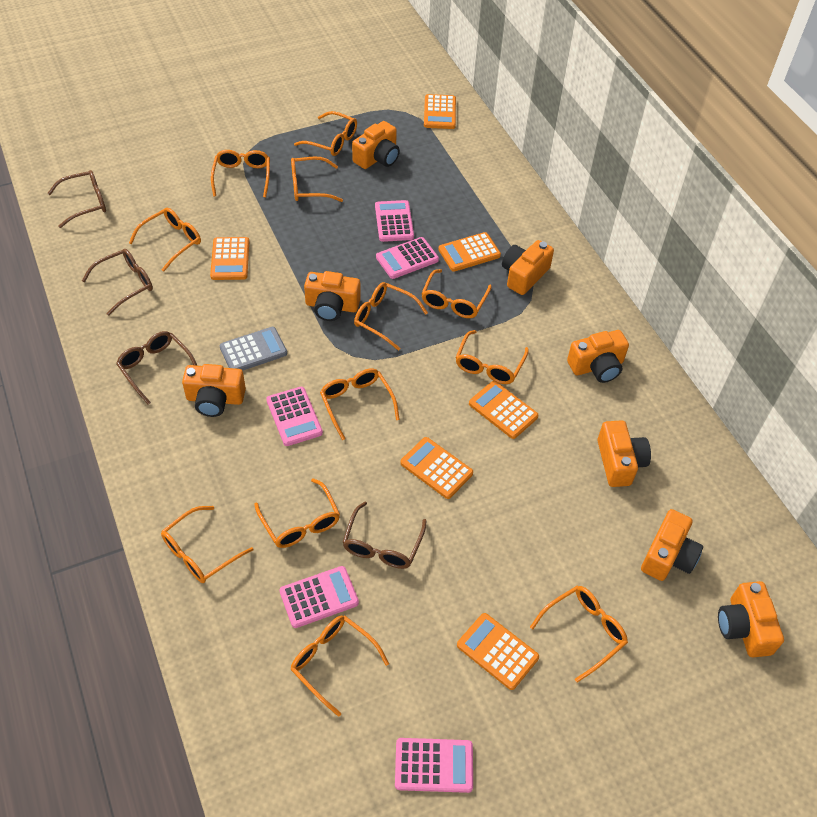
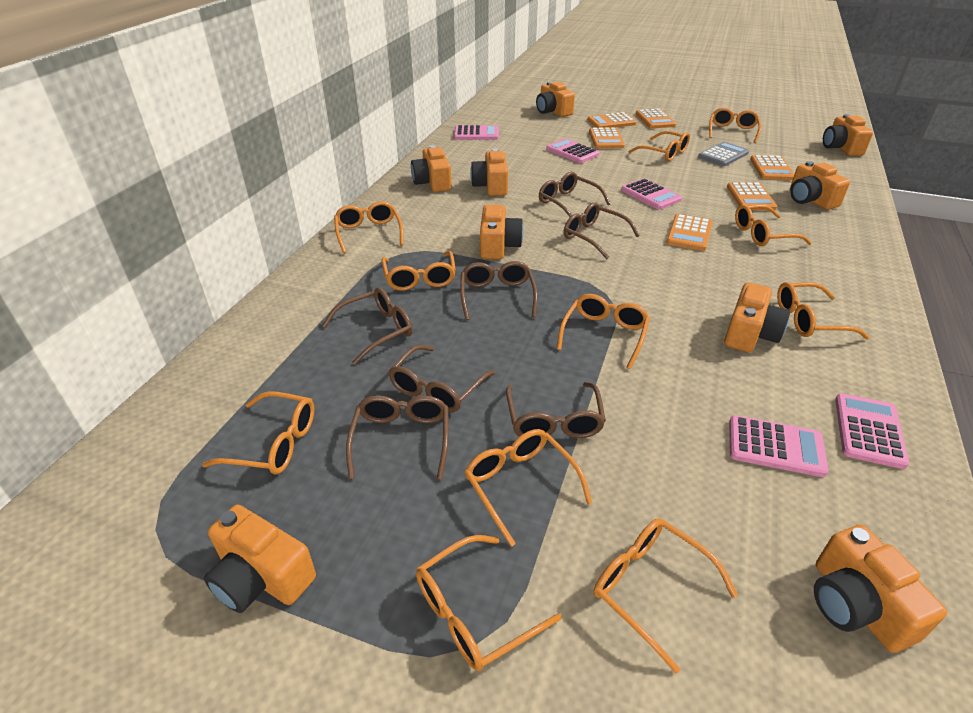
brown glasses: [47,170,106,228] [82,249,153,316] [116,331,197,405] [343,502,427,569] = 4 -> [322,287,413,365] [346,395,449,479] [388,345,495,412] [460,261,538,320] [506,382,606,438] [539,172,611,217] [564,202,640,259] = 7
orange camera: [182,364,246,417] [304,271,361,321] [352,121,400,169] [502,240,554,295] [567,330,629,383] [597,420,651,487] [641,509,703,581] [718,581,784,657] = 8 -> [204,505,316,613] [411,145,452,192] [470,148,508,196] [480,205,524,259] [536,81,575,117] [724,282,790,352] [790,161,850,210] [814,525,947,653] [823,114,873,156] = 9
orange glasses: [129,208,201,272] [161,506,253,583] [211,150,270,198] [254,478,340,548] [290,615,389,717] [291,157,343,202] [294,111,357,156] [320,368,400,440] [354,282,428,351] [421,269,492,318] [455,330,529,384] [530,586,628,683] = 12 -> [202,391,314,475] [334,201,404,254] [382,251,456,291] [416,535,562,671] [464,429,592,547] [557,294,650,369] [594,518,738,673] [628,131,690,161] [709,108,761,143] [735,204,812,246] [777,282,870,339] = 11

